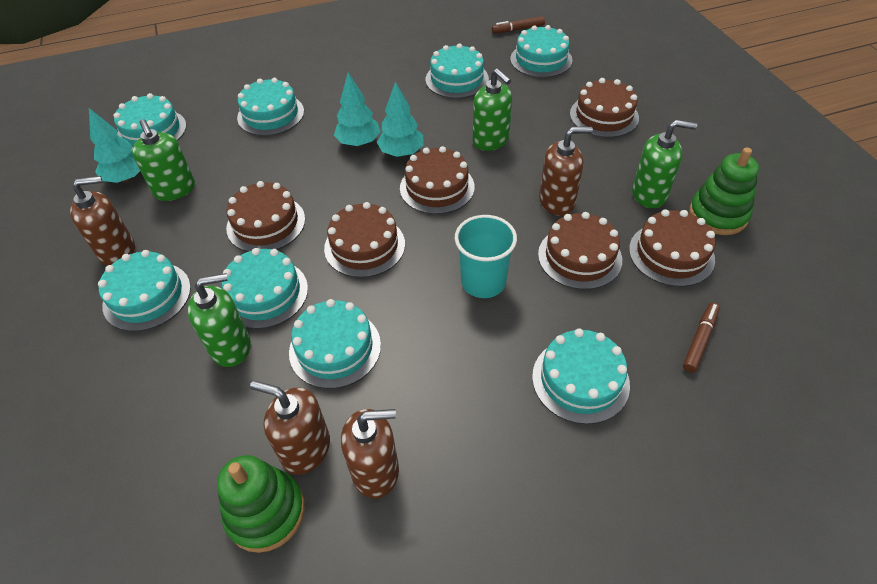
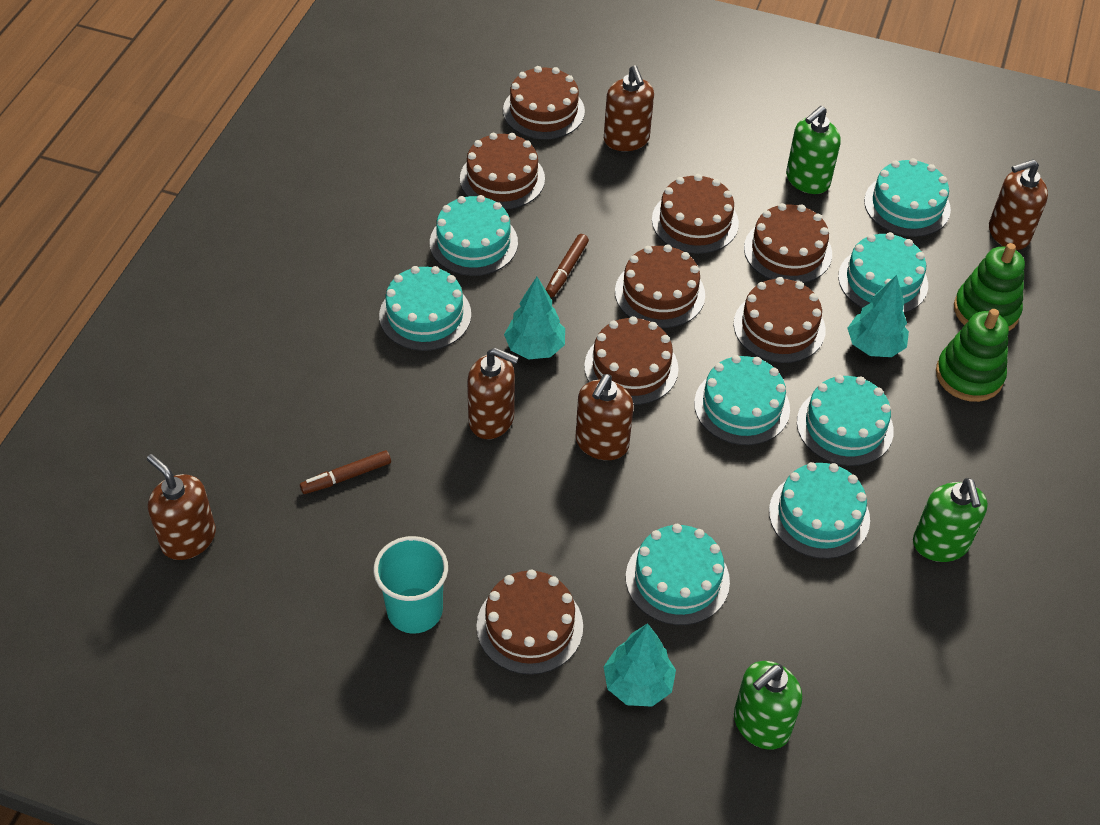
brown cake: [226,181,305,252] [324,202,405,278] [400,146,475,214] [538,212,622,290] [570,78,639,138] [629,209,716,287] = 6 -> [460,133,545,209] [477,569,583,675] [503,66,585,139] [584,316,679,405] [615,244,705,328] [652,174,739,254] [734,277,826,363] [744,203,832,283] = 8
brown soap dispenser: [70,176,135,266] [250,381,330,475] [341,409,399,499] [539,127,593,216] = 4 -> [147,454,216,560] [467,348,519,439] [575,374,633,460] [604,65,654,151] [989,159,1048,250] = 5
green soap dispenser: [132,119,195,201] [187,273,251,367] [473,68,512,151] [632,120,697,208] = 4 -> [734,661,802,750] [786,106,841,194] [913,478,988,562] = 3

